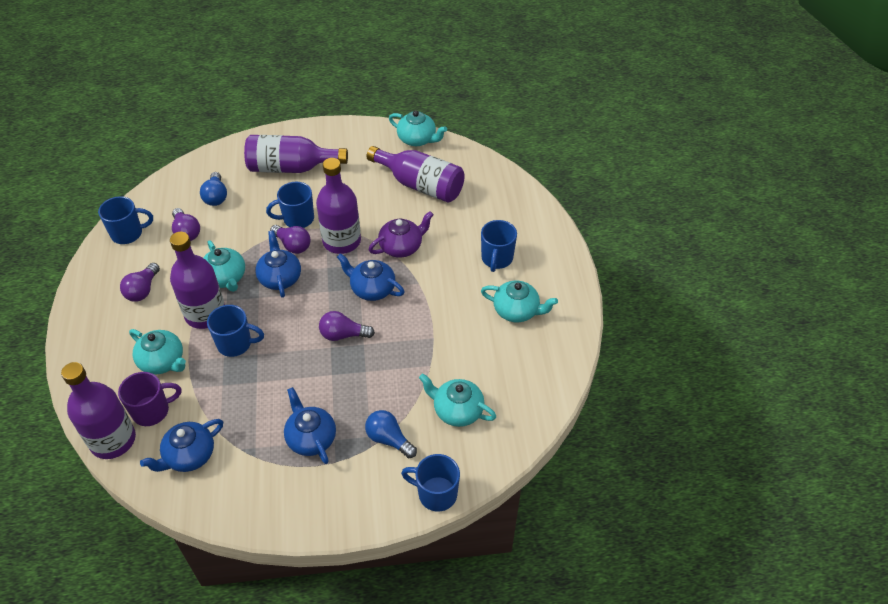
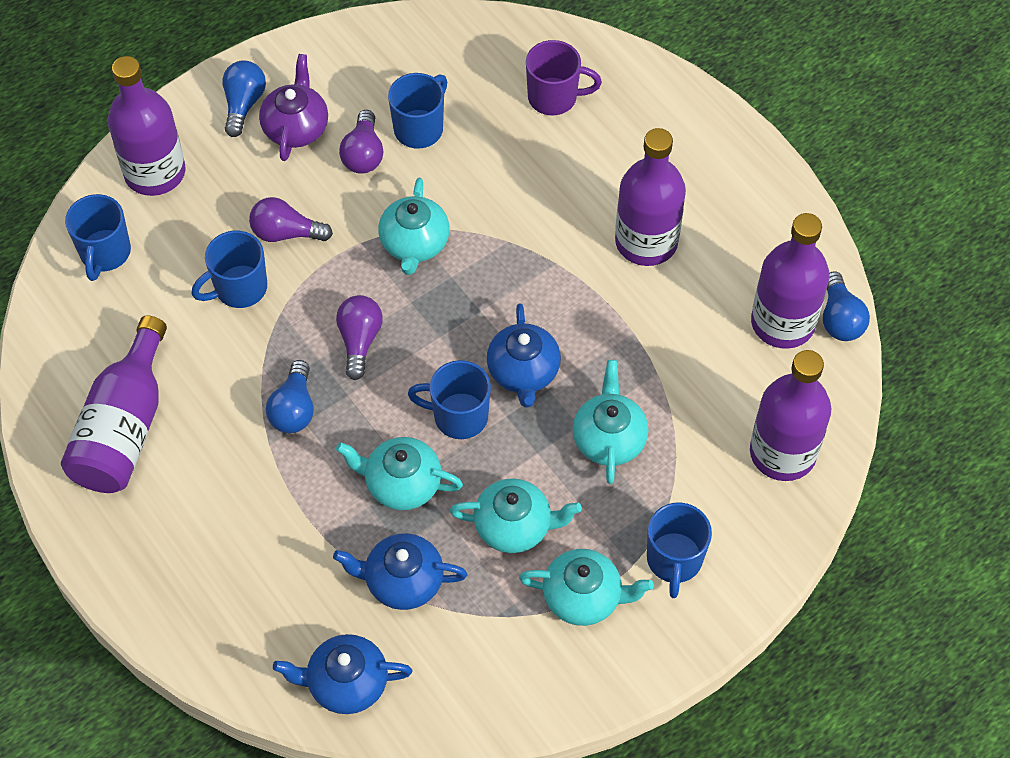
blue light bulb: [200,172,227,206] [365,410,417,458] = 2 -> [222,60,266,137] [266,360,314,433] [823,271,870,341] = 3
blue teapot: [140,419,223,472] [255,231,301,298] [284,387,336,464] [337,253,405,301] = 4 -> [273,634,412,714] [333,533,468,610] [487,303,561,408] = 3
purple light bulb: [120,263,160,302] [172,208,200,241] [270,225,311,254] [319,311,375,341] = 4 -> [249,197,333,242] [336,295,383,380] [339,110,383,174] = 3

